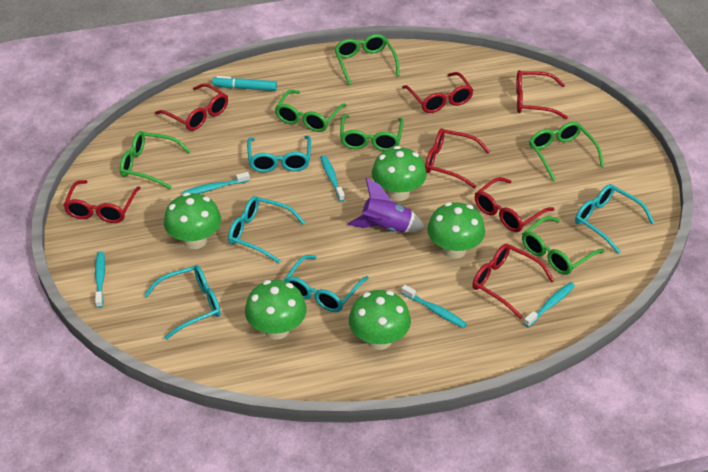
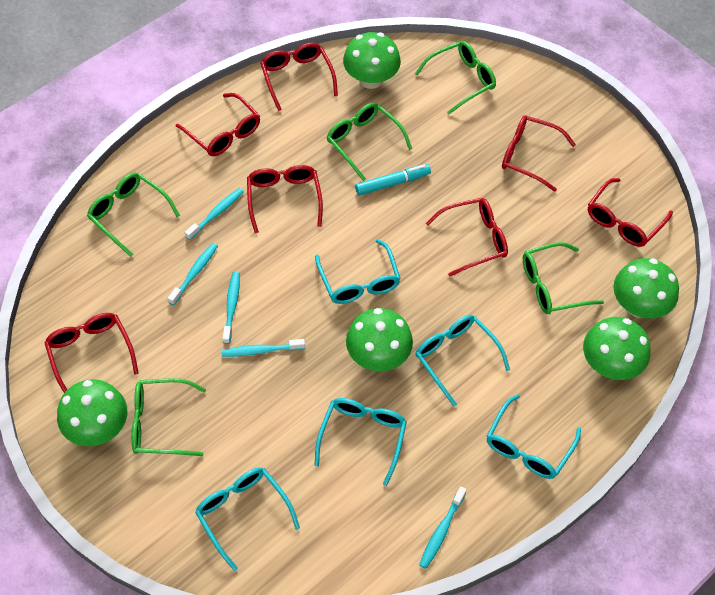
green glasses: [120,131,191,189] [275,90,347,132] [335,34,400,85] [340,115,404,151] [522,216,605,275] [529,122,604,182] = 6 -> [87,173,180,257] [132,378,206,456] [327,103,412,181] [415,41,496,114] [523,242,604,314] = 5
purple rocket: [348,178,425,233] = 1 -> none = 0

